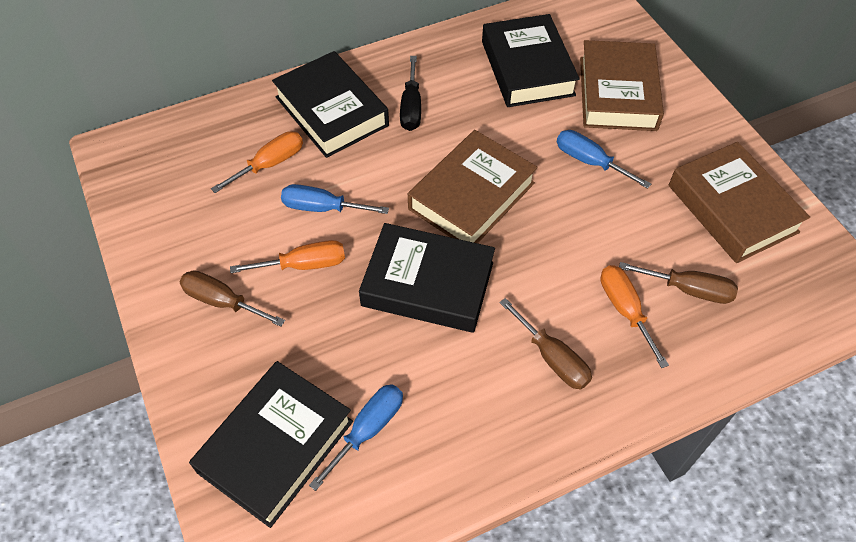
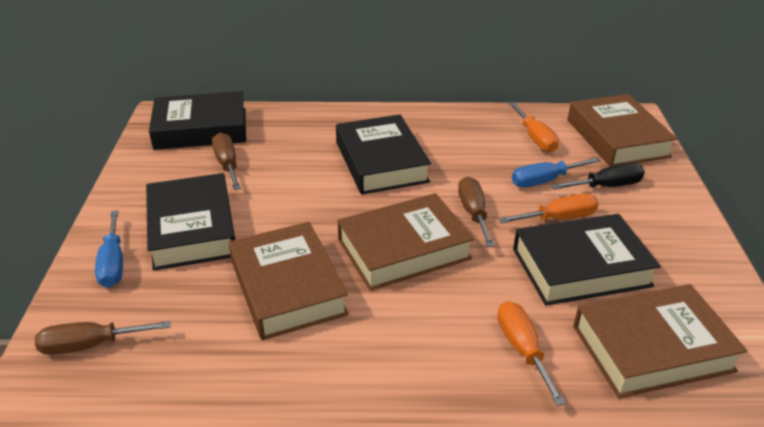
blue screwdriver: [281,184,389,214] [309,384,403,491] [557,130,651,189] = 3 -> [95,210,123,288] [512,158,600,187] = 2
brown book: [408,130,538,243] [580,40,664,131] [669,142,810,263] = 3 -> [229,222,349,340] [337,193,474,291] [568,94,677,167] [573,284,747,398] = 4

